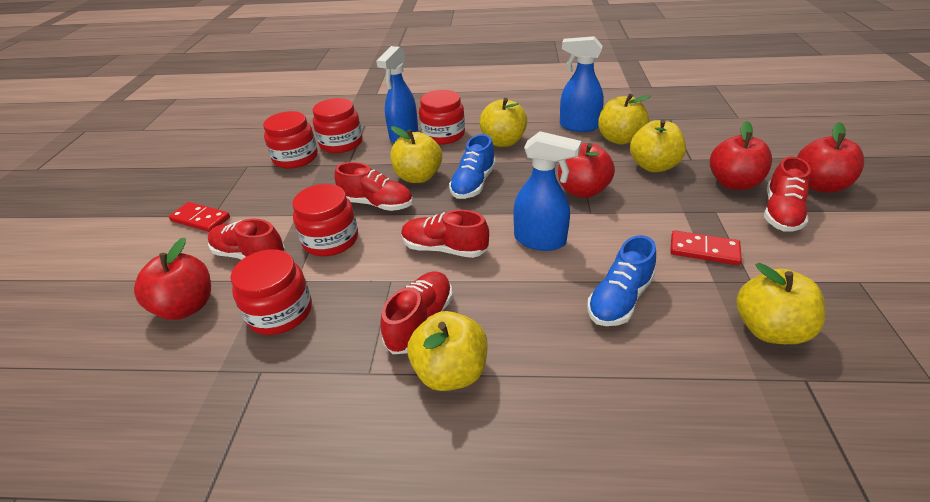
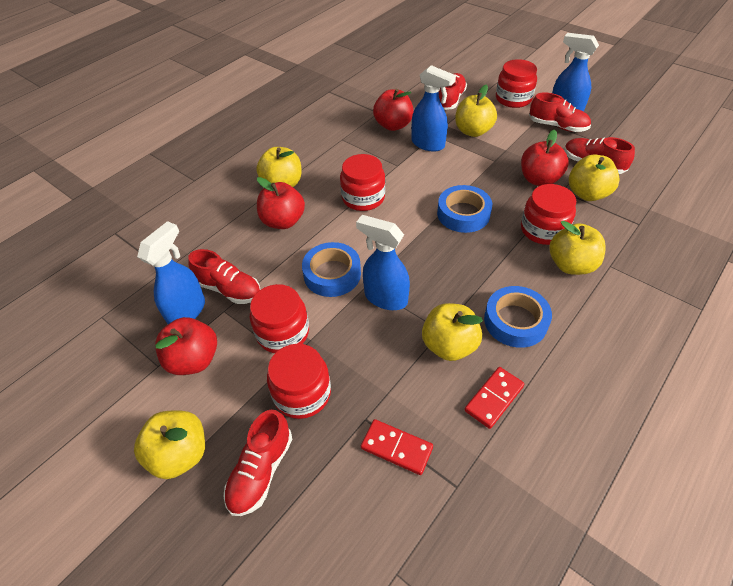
blue shoe: [449,134,496,199] [587,235,656,326] = 2 -> none = 0
blue spray bottle: [376,46,418,143] [513,131,581,251] [560,36,604,132] = 3 -> [137,221,205,324] [356,215,410,310] [412,65,456,151] [552,33,599,112] = 4
blue tape: none = 0 -> [302,242,361,297] [437,185,492,233] [484,286,552,348] = 3

